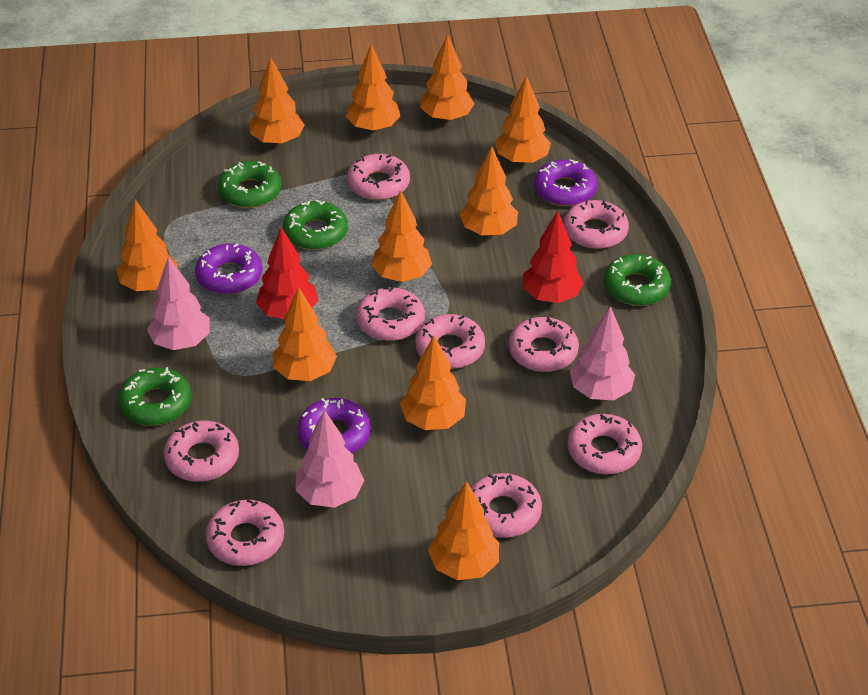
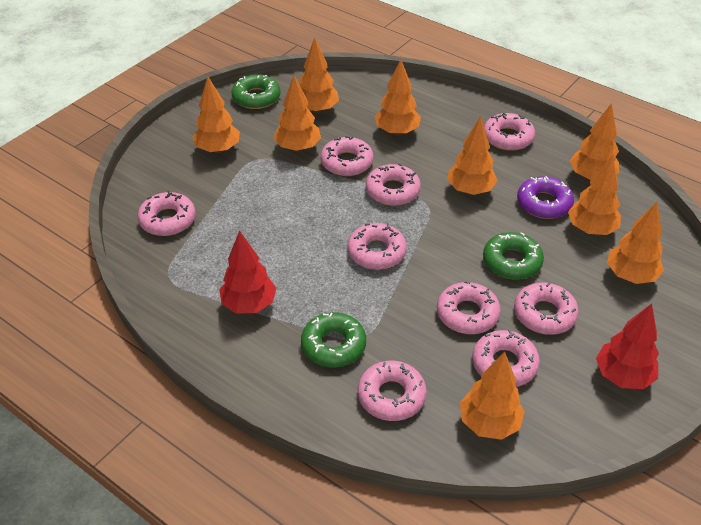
green donut: [118,367,192,425] [218,161,282,208] [283,200,348,250] [604,254,671,306] = 4 -> [232,74,281,109] [301,312,366,368] [483,232,544,280] = 3
orange tree: [117,200,178,291] [250,57,305,146] [273,287,337,381] [346,44,401,132] [371,190,432,282] [400,335,466,430] [420,34,474,122] [428,481,499,580] [460,146,518,236] [495,75,551,165] = 10 -> [192,77,240,153] [274,75,321,152] [299,38,339,113] [375,59,421,136] [447,116,497,195] [460,352,525,440] [568,155,621,235] [570,103,619,181] [607,202,664,284] = 9
pink tree: [147,256,210,350] [295,410,364,508] [570,306,635,400] = 3 -> none = 0
purple donut: [195,243,263,294] [297,398,371,453] [534,159,597,206] = 3 -> [517,176,574,219] = 1

